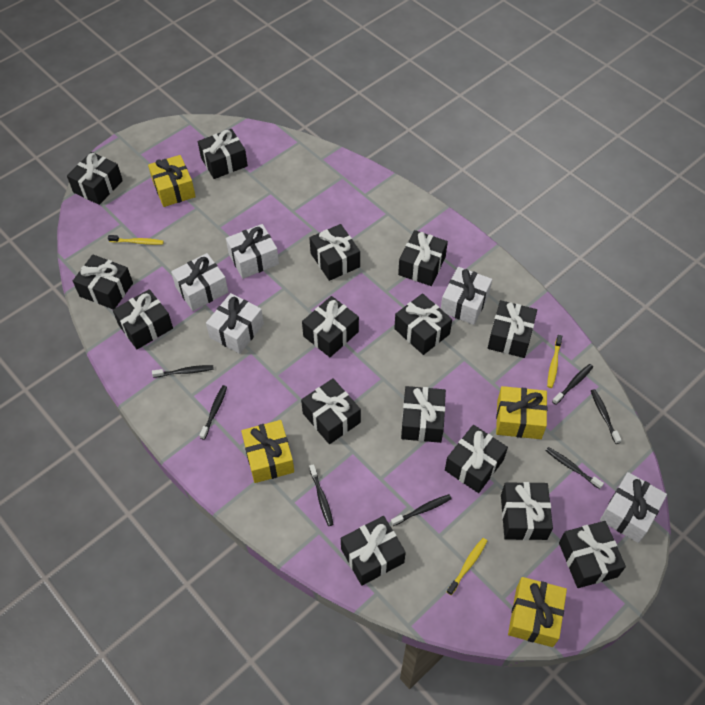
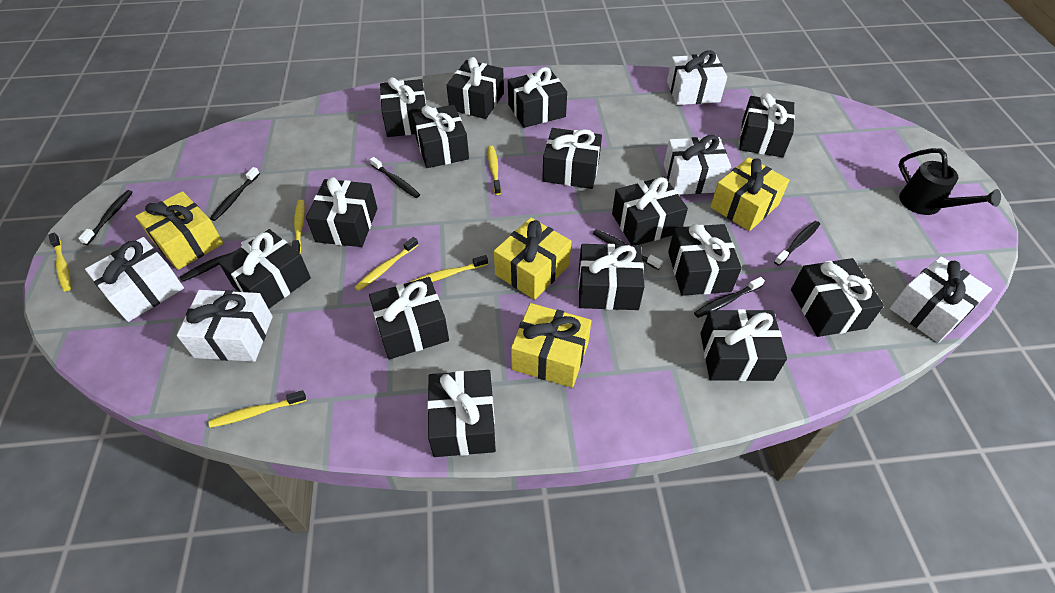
black watering can: none = 0 -> [899,148,1001,215] = 1
yellow toothbrush: [108,235,164,245] [447,538,487,595] [547,335,562,388] = 3 -> [49,233,71,291] [209,390,306,428] [292,200,305,254] [355,237,418,291] [410,255,488,282] [488,146,501,195] = 6

